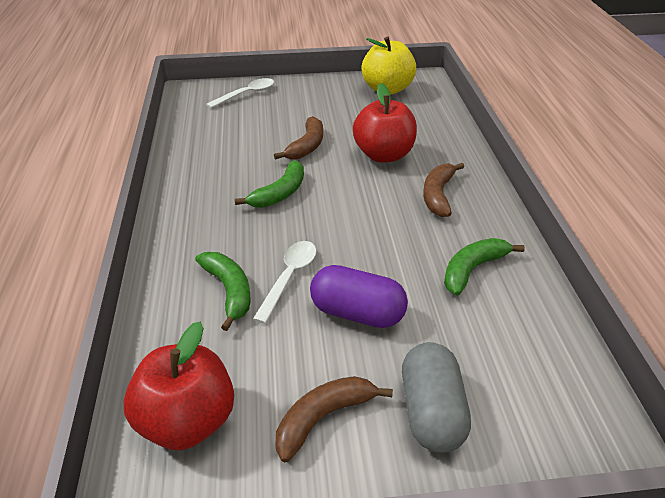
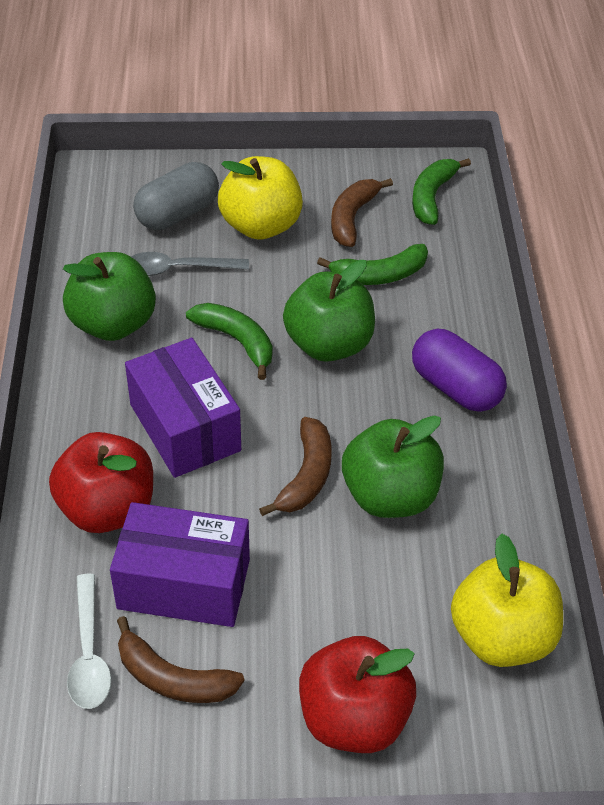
green apple: none = 0 -> [63,252,156,341] [283,260,375,362] [342,415,444,518] = 3
grey spoon: none = 0 -> [131,252,249,276] = 1
purple box: none = 0 -> [110,502,250,627] [125,338,241,478] = 2
white spoon: [206,78,274,108] [253,241,316,324] = 2 -> [67,574,111,709] = 1
yellow apple: [361,37,416,95] = 1 -> [218,156,303,240] [451,534,563,667] = 2

